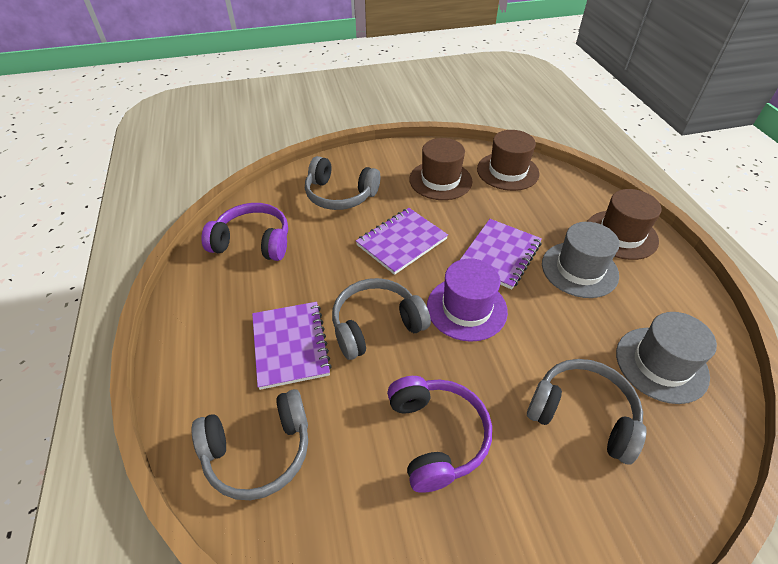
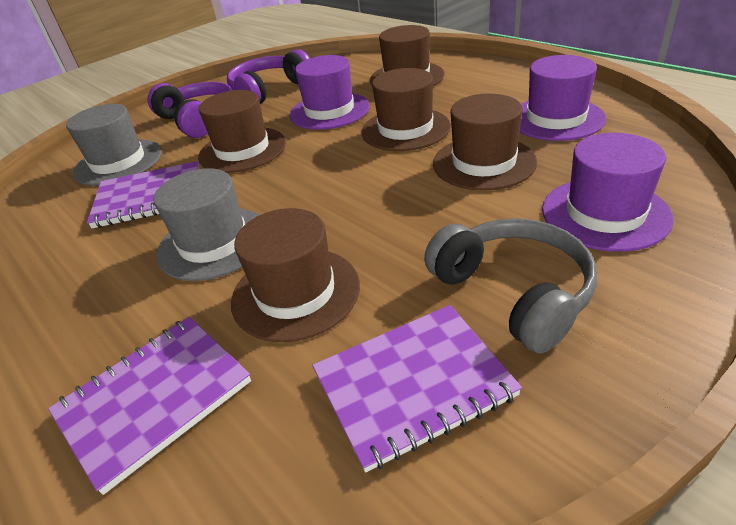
brown hat: [409,138,472,200] [477,130,539,191] [587,189,662,260] = 3 -> [198,90,286,173] [231,208,360,342] [362,68,451,151] [370,25,445,86] [433,94,537,191] = 5
grey headphones: [191,389,308,500] [305,156,380,210] [332,278,431,360] [527,359,646,465] = 4 -> [424,218,597,353] = 1
purple hat: [427,258,508,342] = 1 -> [290,55,370,130] [519,55,606,141] [542,133,674,252] = 3

